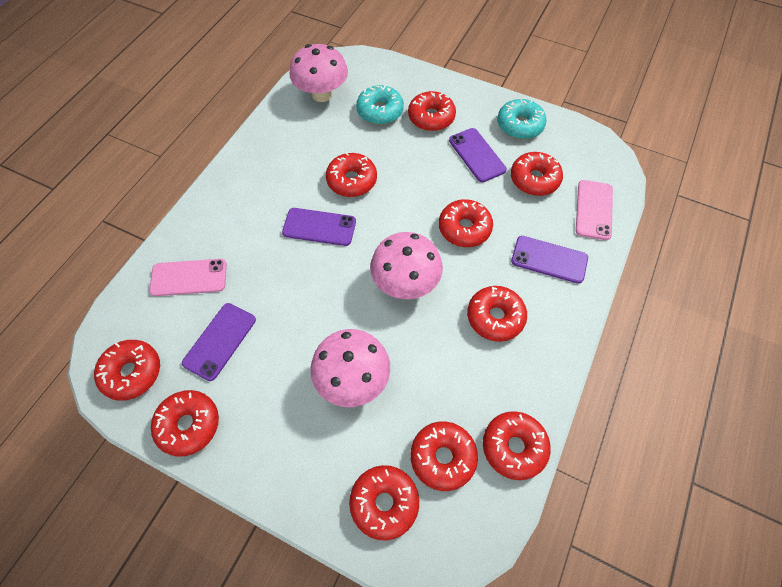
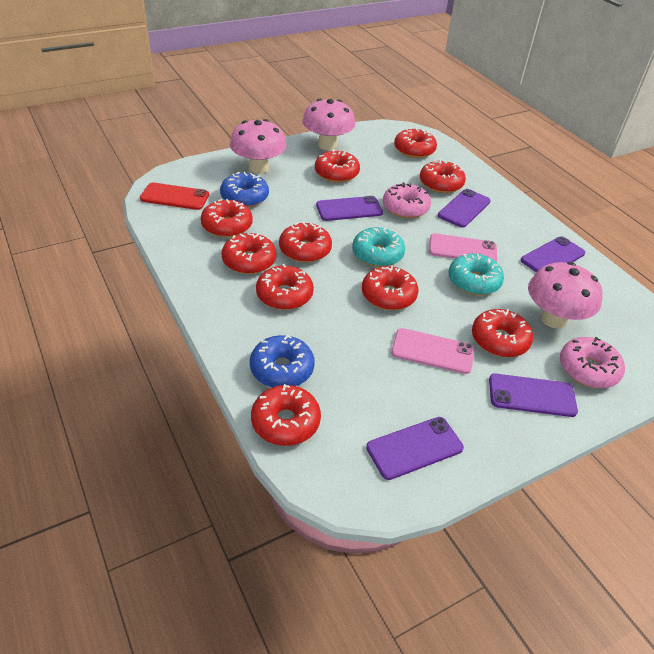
blue donut: none = 0 -> [220,172,269,207] [250,334,315,387] = 2
pink donut: none = 0 -> [383,182,431,218] [560,337,625,388] = 2
purple phone: [182,303,256,381] [282,208,356,246] [449,128,507,182] [511,236,588,284] = 4 -> [316,196,383,221] [366,417,464,480] [438,189,491,228] [489,373,578,417] [521,236,585,272] = 5
red phone: none = 0 -> [140,182,209,210] = 1

